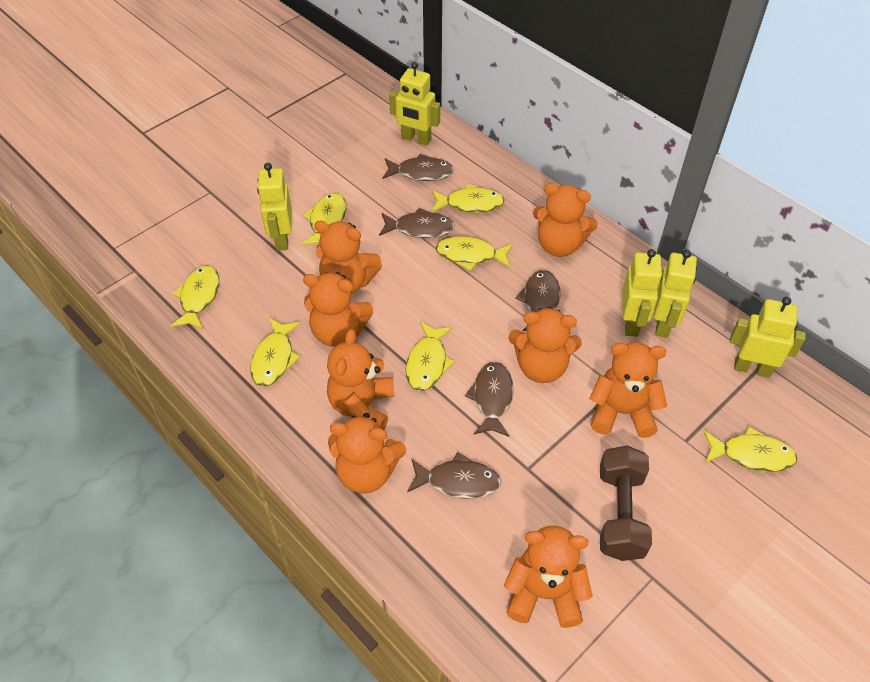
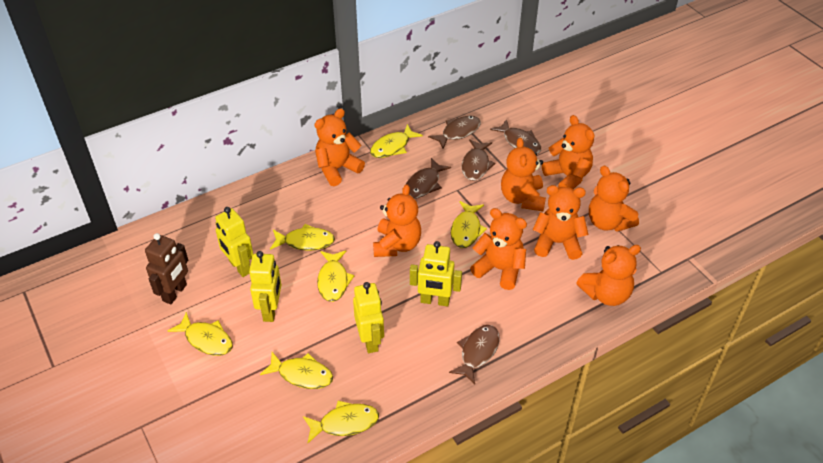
brown dumbbell: [600,445,652,561] = 1 -> none = 0
brown robot: none = 0 -> [145,233,188,304] = 1
yellow robot: [257,163,292,251] [389,62,440,146] [622,249,662,337] [654,250,697,338] [730,297,806,378] = 5 -> [215,207,253,277] [249,251,281,322] [353,282,384,353] [410,241,462,307] = 4

